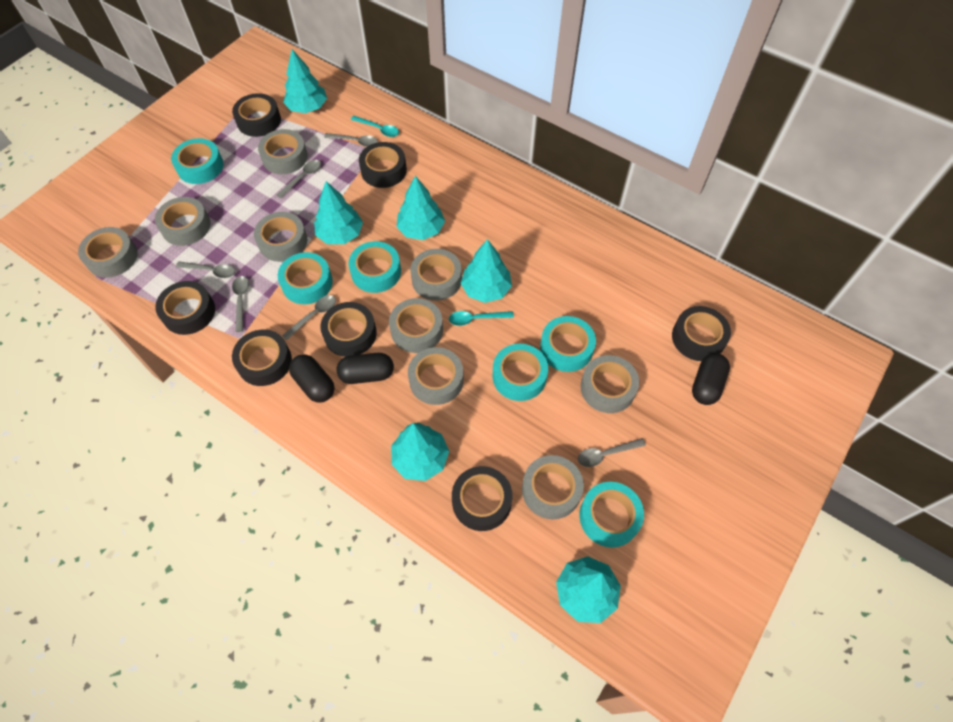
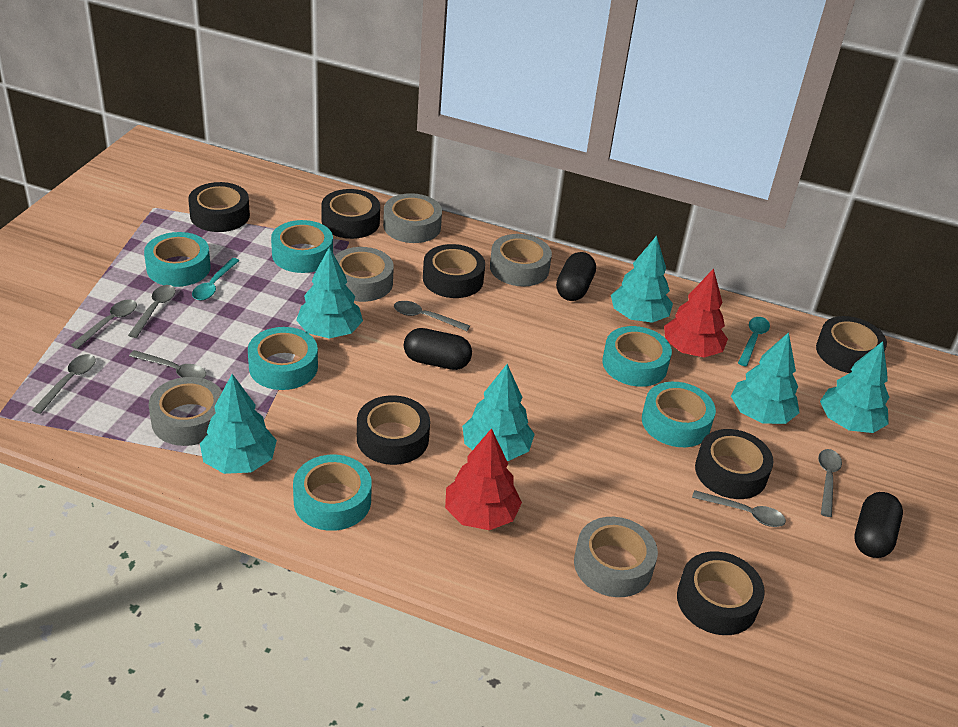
grey spoon: [176,261,235,278] [232,276,249,332] [277,160,321,198] [282,295,336,340] [324,133,378,147] [578,438,646,467] = 6 -> [32,354,95,414] [71,300,137,349] [128,285,176,338] [129,350,206,378] [394,301,470,331] [692,490,786,527] [818,449,842,517] = 7
grey tape: [78,227,138,278] [155,197,210,246] [254,212,308,262] [258,129,308,174] [389,298,443,353] [408,347,464,405] [410,249,462,301] [522,455,584,519] [581,355,639,413] = 9 -> [149,377,222,446] [335,247,394,302] [383,193,442,243] [490,234,552,287] [574,517,658,597] = 5
red tree: none = 0 -> [445,428,522,530] [664,268,728,358] = 2

